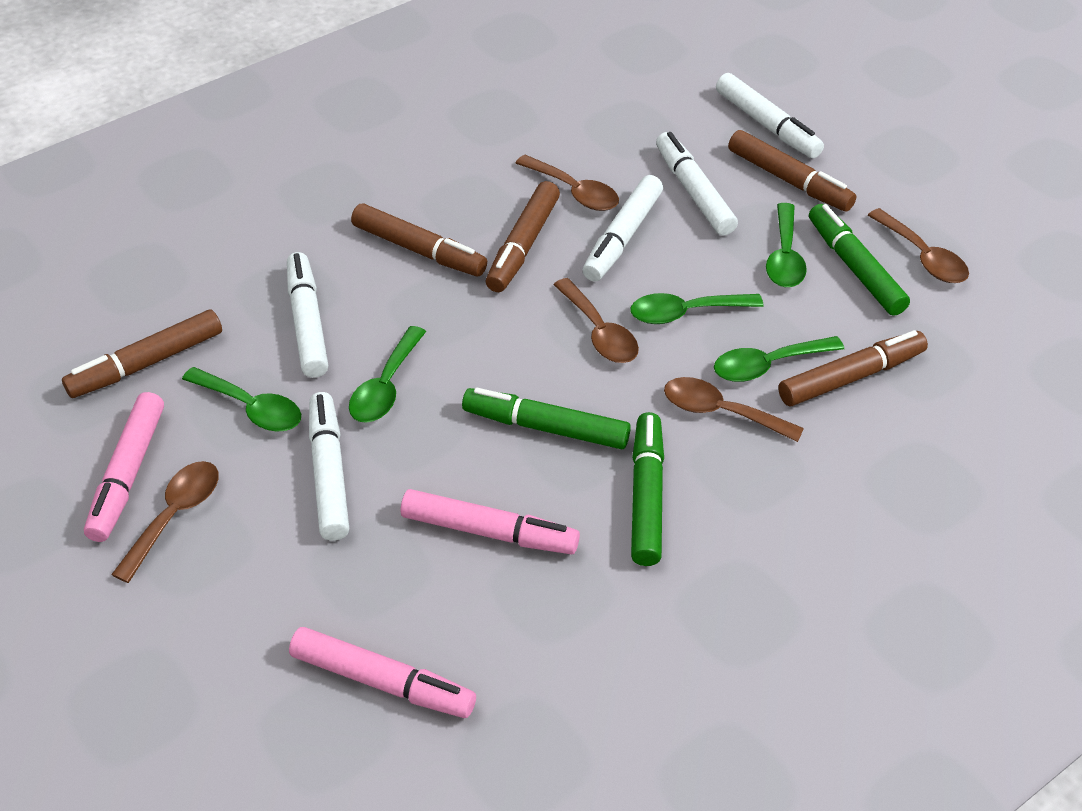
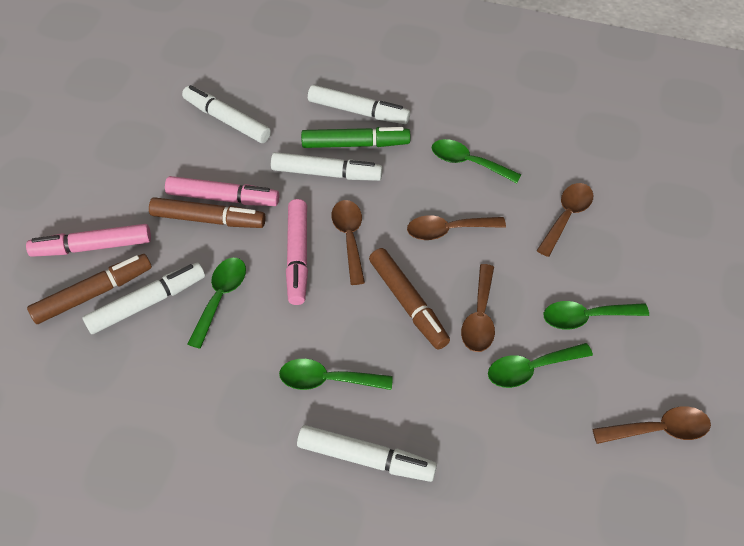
brown marker: [62,309,222,398] [351,204,487,277] [486,181,560,292] [728,130,856,211] [778,330,928,406] = 5 -> [27,254,152,324] [149,197,266,228] [369,248,450,350] = 3
green marker: [462,388,631,449] [631,412,664,566] [809,204,910,316] = 3 -> [301,127,410,148] = 1

